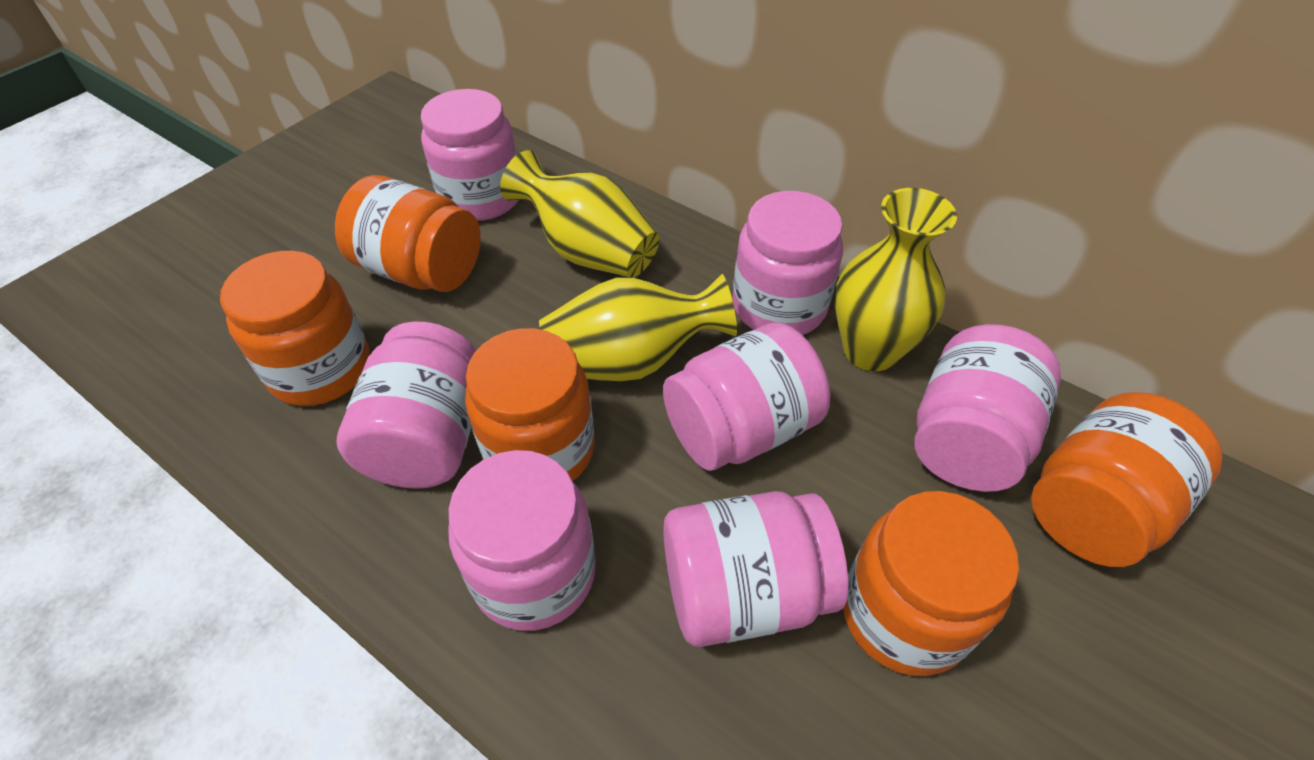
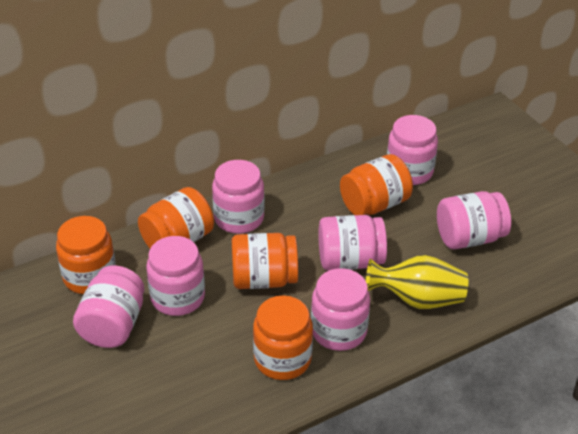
yellow vase: [500,150,659,277] [539,273,737,381] [835,188,957,371] = 3 -> [366,255,468,309] = 1

